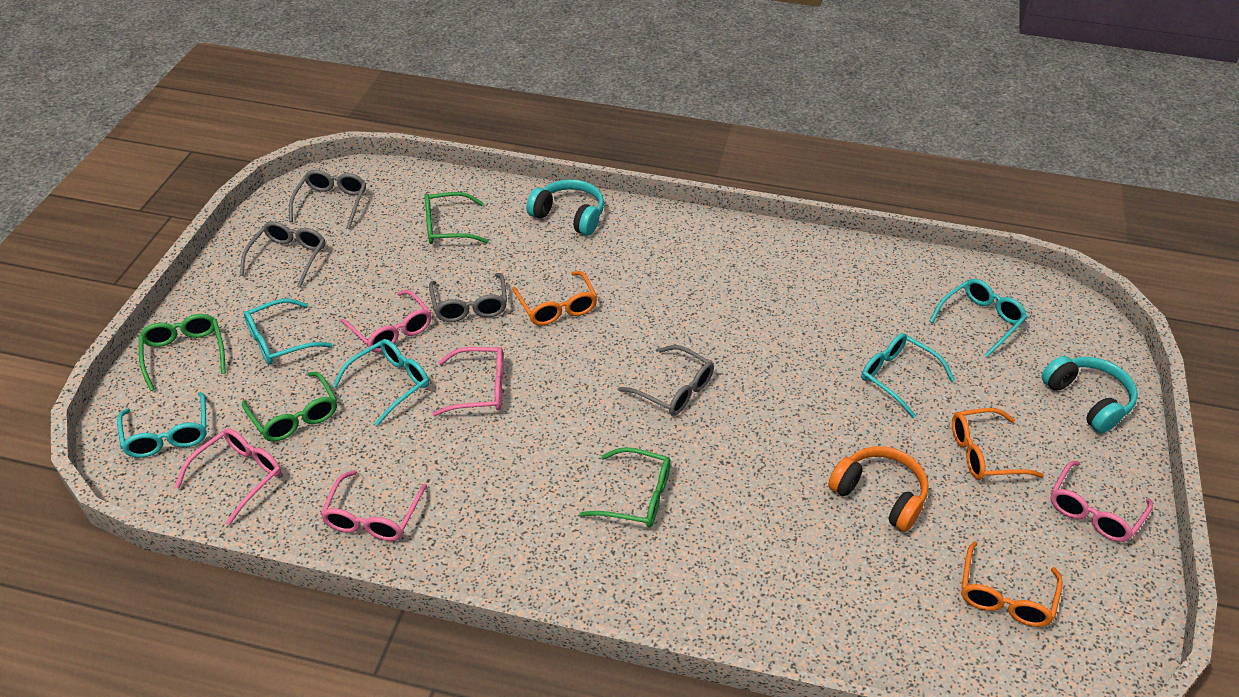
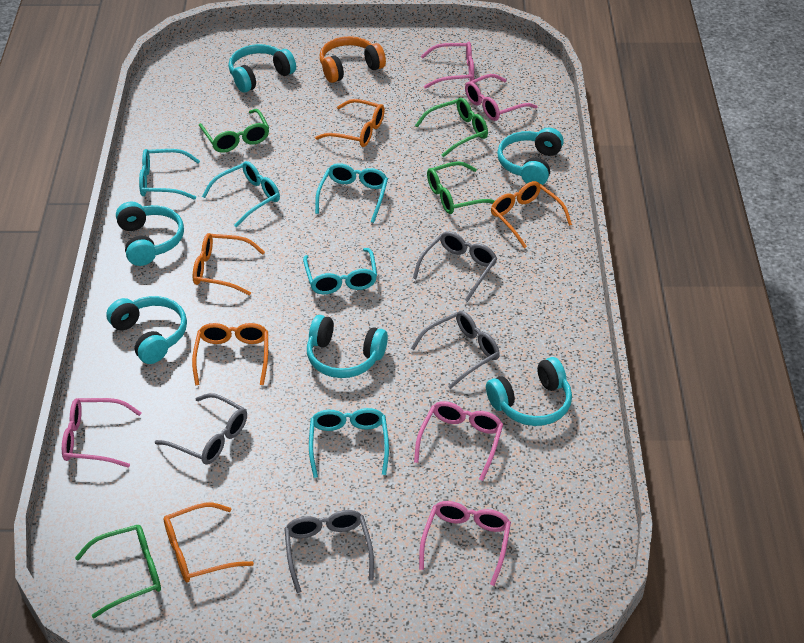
orange glasses: [512,271,597,326] [952,408,1044,480] [961,541,1063,627] = 3 -> [164,503,254,582] [192,323,268,385] [193,233,265,295] [315,99,385,147] [491,181,572,248] = 5
turquoise headphones: [526,179,604,236] [1042,356,1138,433] = 2 -> [106,296,187,364] [116,201,184,266] [228,44,296,93] [307,315,388,378] [486,357,572,426] [497,127,564,185] = 6

